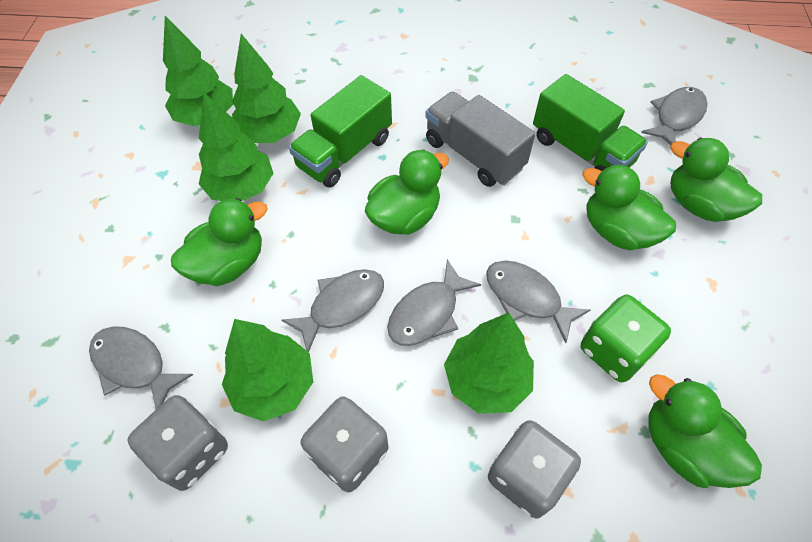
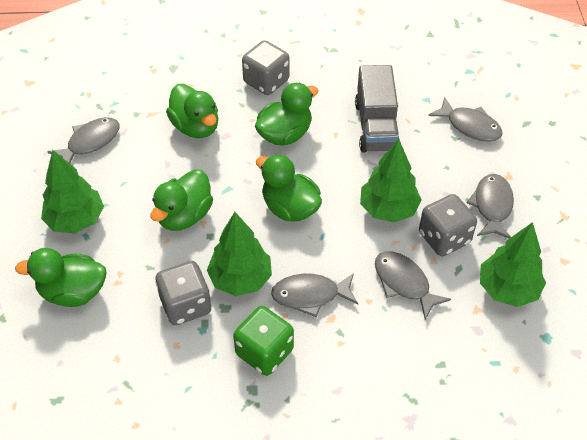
green tree: [163,16,233,126] [199,93,274,201] [222,319,313,422] [232,34,301,143] [444,312,534,414] = 5 -> [41,150,104,233] [207,212,272,296] [360,139,422,223] [480,222,546,307] = 4
green truck: [289,75,392,188] [533,74,648,171] = 2 -> none = 0

